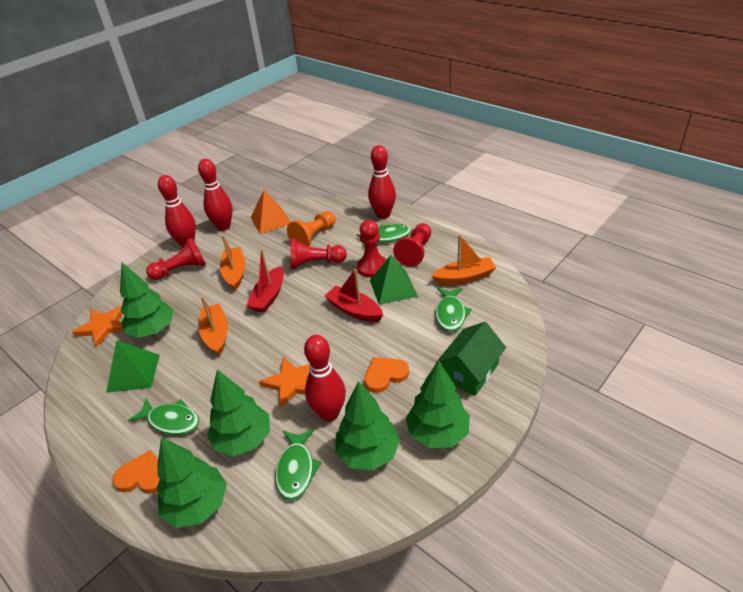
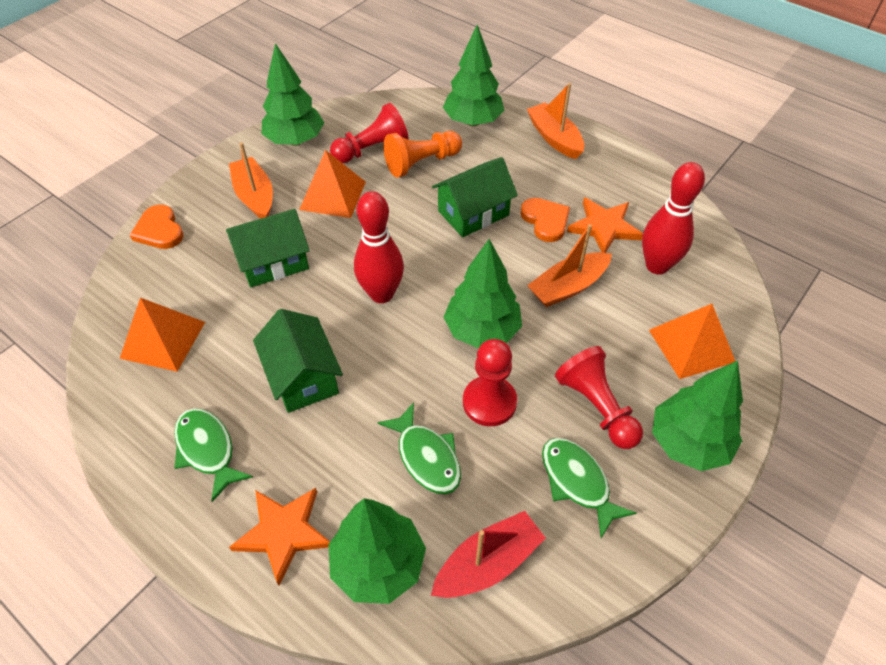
green fish: [128,398,199,435] [275,429,322,500] [357,224,411,248] [435,288,472,332] = 4 -> [174,408,253,502] [377,402,461,494] [542,438,637,538] = 3
green house: [436,322,506,396] = 1 -> [226,209,310,287] [253,309,343,413] [432,157,518,237] = 3
green pyramid: [106,340,160,393] [370,255,418,305] = 2 -> none = 0
orange pyramid: [251,190,291,234] = 1 -> [120,298,205,372] [299,150,366,218] [649,304,735,379] = 3
red boat: [246,249,284,313] [324,269,383,322] = 2 -> [431,511,546,598] = 1
red bowling pin: [158,175,196,248] [198,159,233,231] [304,335,346,422] [368,145,396,219] = 4 -> [354,191,404,303] [642,162,705,275] = 2
red pawn: [146,238,206,280] [291,238,347,269] [357,220,386,278] [393,223,431,267] = 4 -> [330,103,409,163] [463,339,517,426] [555,346,643,449] = 3

